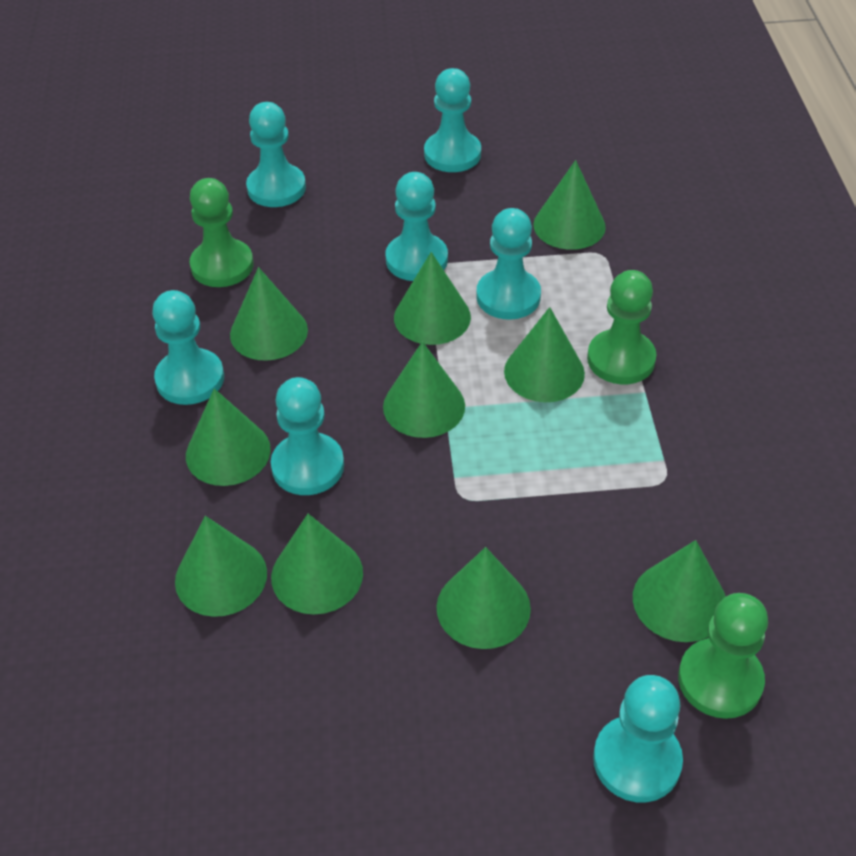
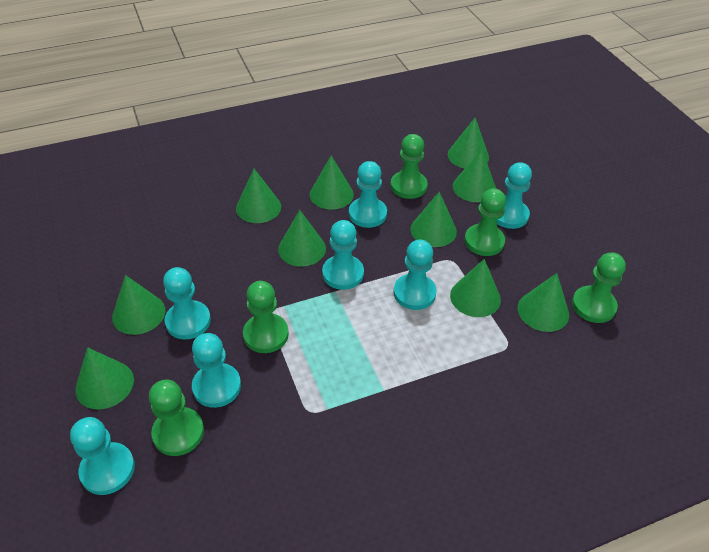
green pawn: [190,178,254,287] [587,270,656,384] [678,593,768,719] = 3 -> [149,380,204,456] [243,281,289,353] [390,134,428,199] [464,188,506,256] [572,252,626,323] = 5

